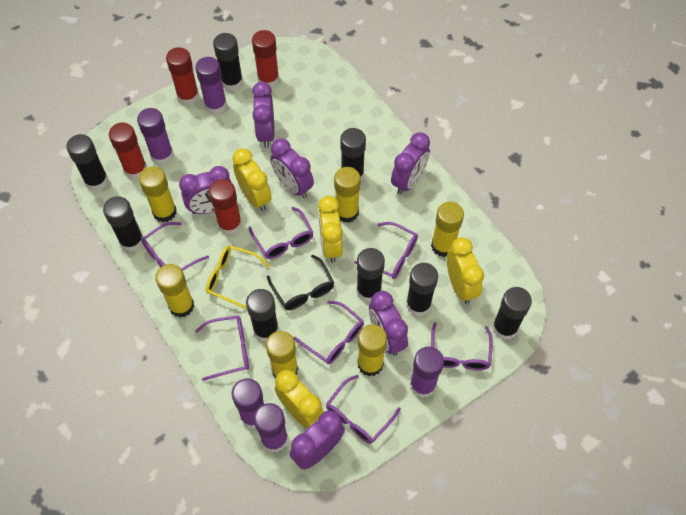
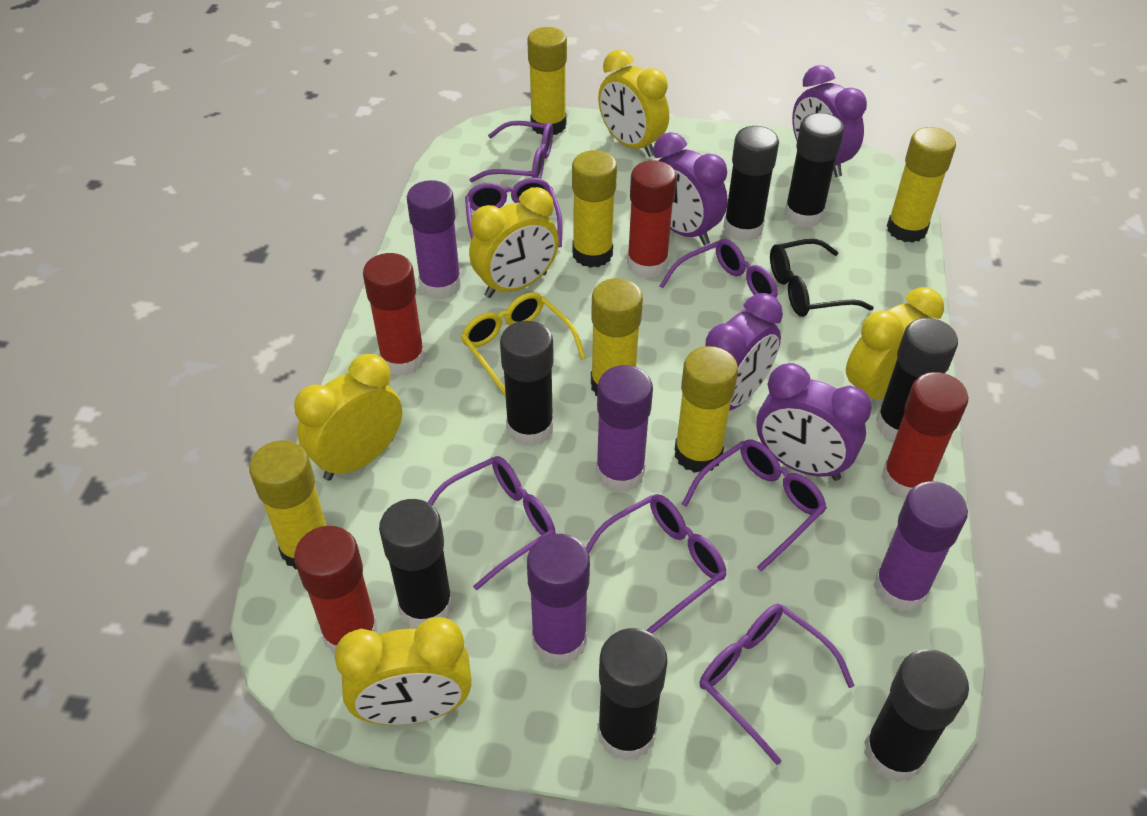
black glue stick: [67,134,108,191] [103,196,144,252] [213,33,243,91] [246,289,279,342] [340,128,366,181] [356,248,385,302] [406,263,438,316] [492,287,532,340] = 8 -> [379,499,453,628] [500,321,554,447] [597,628,668,761] [723,126,779,241] [784,113,844,228] [864,649,969,783] [876,318,958,441] = 7
purple clock: [179,166,231,214] [252,82,275,148] [270,139,314,198] [290,410,345,470] [369,291,408,356] [391,132,430,195] = 6 -> [653,132,728,245] [706,293,783,410] [756,363,872,481] [792,65,867,177] = 4
purple glue stick: [137,108,174,165] [195,57,227,115] [232,379,264,429] [254,403,288,452] [410,347,444,398] = 5 -> [407,180,462,300] [527,534,590,666] [596,365,653,493] [873,481,968,612] = 4
yellow clock: [232,149,272,211] [274,370,324,429] [318,196,343,263] [447,237,484,304] = 4 -> [294,354,402,481] [334,617,472,725] [469,187,559,298] [598,50,669,157] [846,287,944,399] = 5

